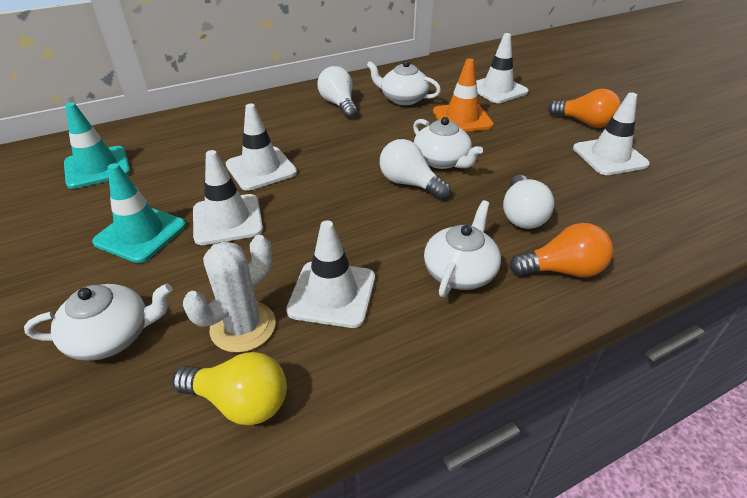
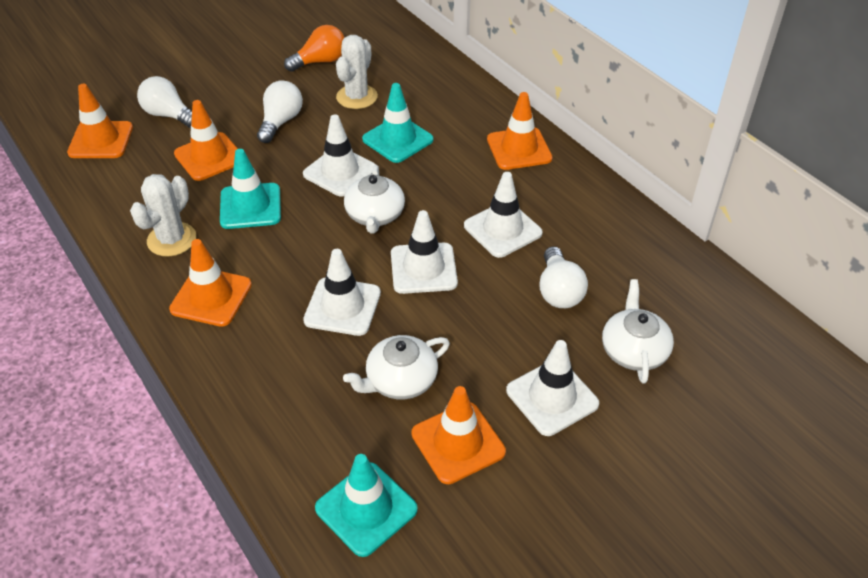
orange light bulb: [509,223,613,277] [548,89,621,128] = 2 -> [284,25,345,72] = 1
orange traffic cone: [433,58,494,132] = 1 -> [67,84,133,158] [169,239,252,327] [174,100,238,181] [411,386,506,484] [487,92,552,170] = 5
turquoise traffic cone: [64,102,130,189] [92,163,186,263] = 2 -> [220,149,281,229] [315,454,418,557] [362,83,434,163] = 3
white cactus: [183,235,276,353] = 1 -> [130,174,196,257] [336,35,378,109] = 2
white teapot: [24,283,172,361] [367,60,441,105] [413,117,483,169] [424,200,501,297] = 4 -> [343,335,450,400] [344,165,405,233] [602,279,674,384] = 3
yellow light bulb: [173,352,287,425] = 1 -> none = 0

